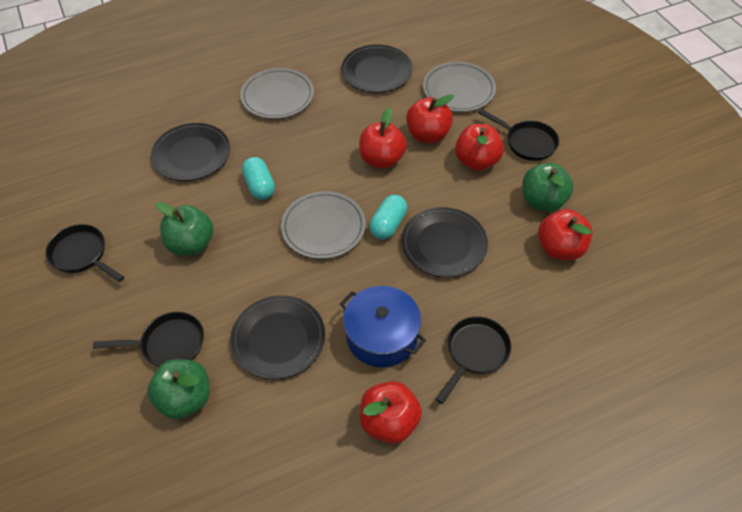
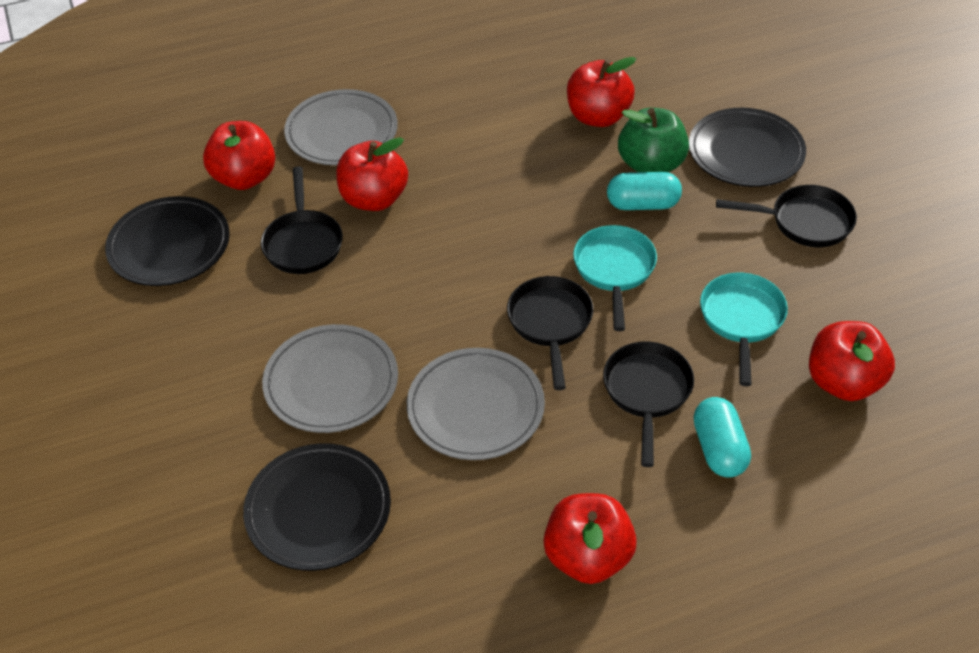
black plate: [151,123,230,181] [230,295,325,379] [341,45,413,93] [401,207,488,278] = 4 -> [105,196,230,286] [243,443,391,571] [689,108,806,187] = 3
blue pot: [340,286,426,367] = 1 -> none = 0
green apple: [147,359,210,420] [156,202,214,256] [522,163,574,212] = 3 -> [618,108,689,172] = 1
turquoise pan: none = 0 -> [573,225,657,331] [700,273,788,386] = 2

